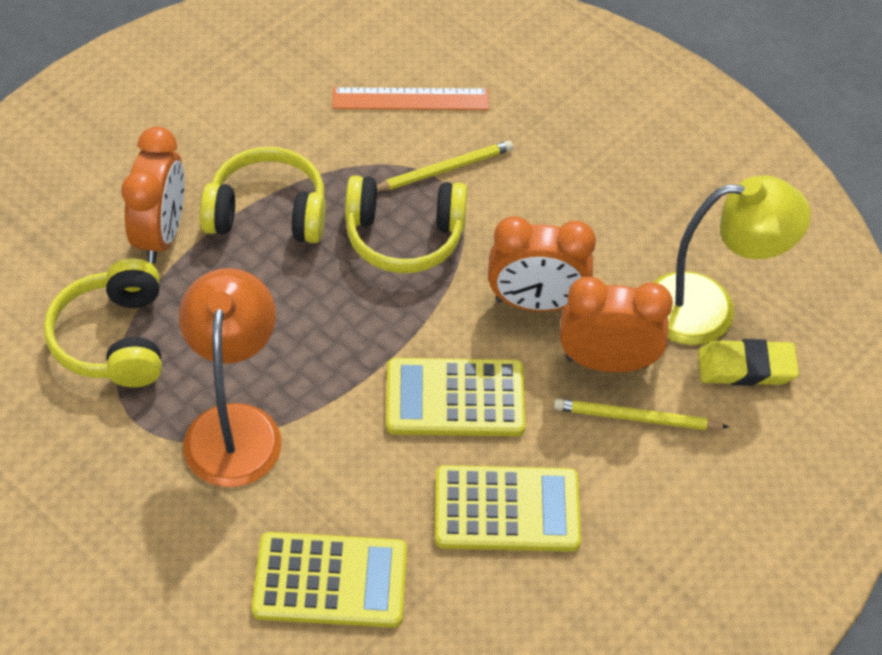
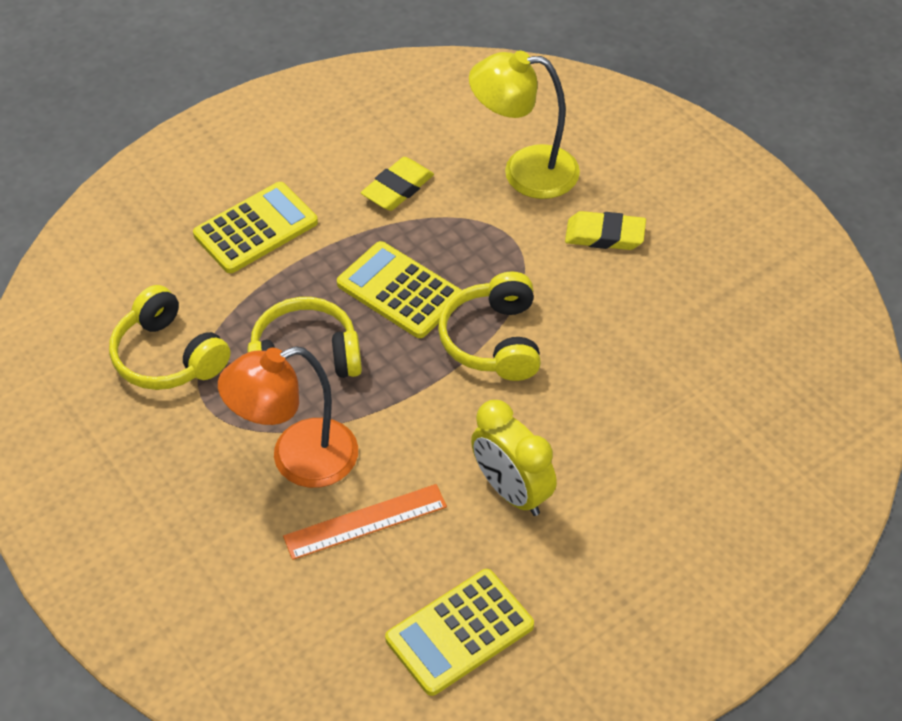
orange clock: [121,127,184,264] [488,216,596,312] [560,277,673,373] = 3 -> none = 0
yellow clock: none = 0 -> [471,400,557,516] = 1
yellow eraser: [698,339,799,386] = 1 -> [361,157,434,211] [565,211,646,250] = 2
yellow pencil: [377,140,513,191] [554,399,729,430] = 2 -> none = 0

